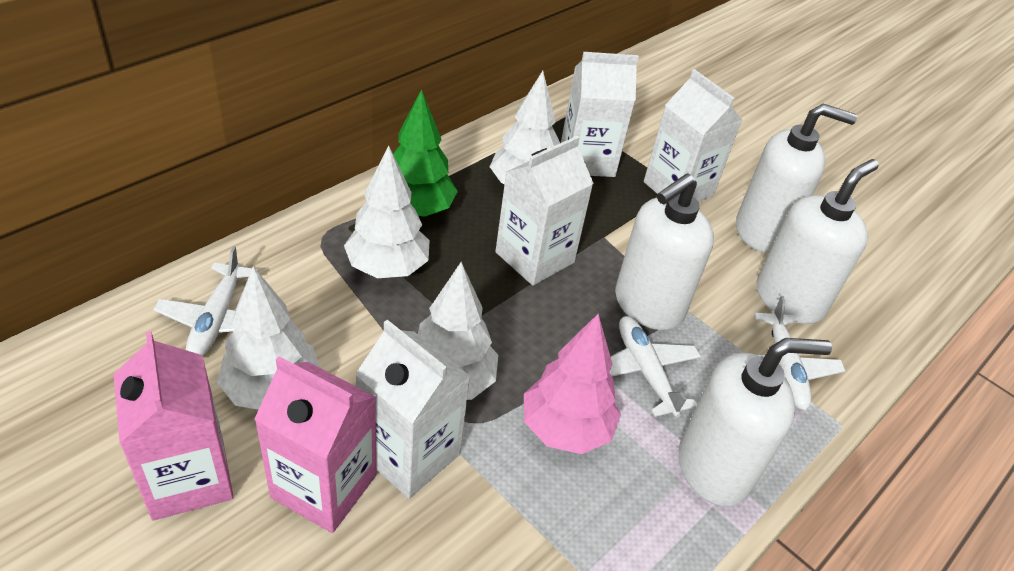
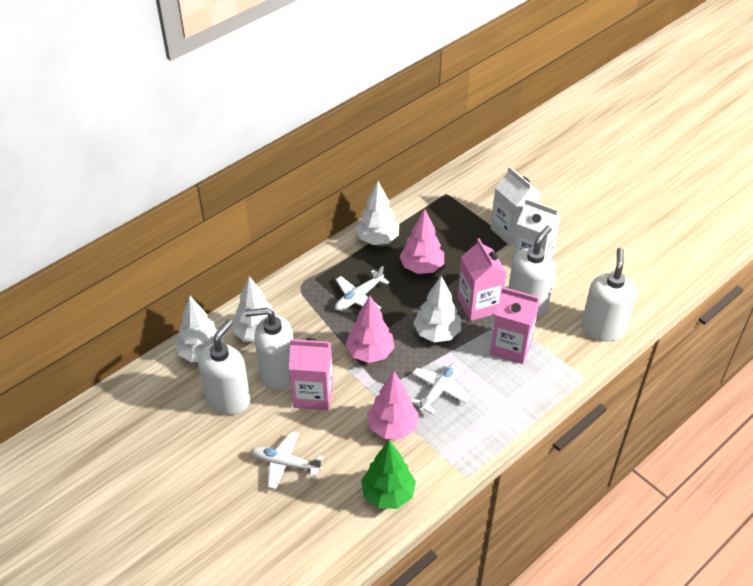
pink carton: [113,331,234,521] [254,356,376,533] = 2 -> [289,338,333,410] [458,238,507,321] [490,287,540,364] = 3
pink tree: [524,314,621,454] = 1 -> [345,296,395,363] [367,371,419,439] [399,209,444,274] = 3
white carton: [355,320,471,499] [495,136,594,286] [561,52,639,177] [644,69,742,202] = 4 -> [490,167,540,246] [511,198,561,264] = 2

